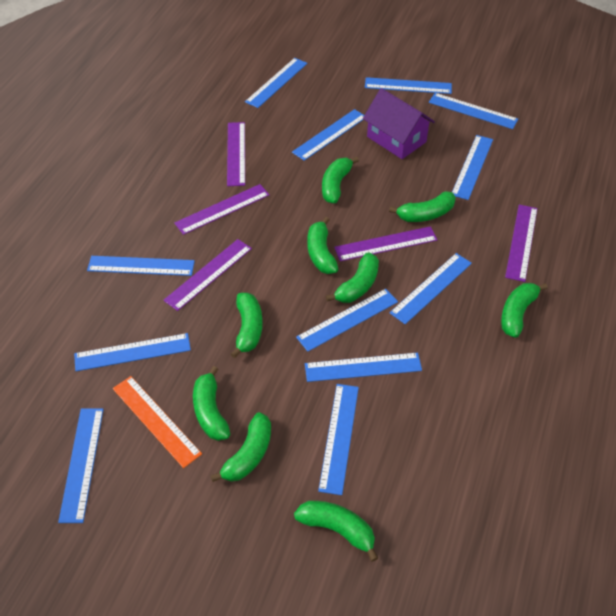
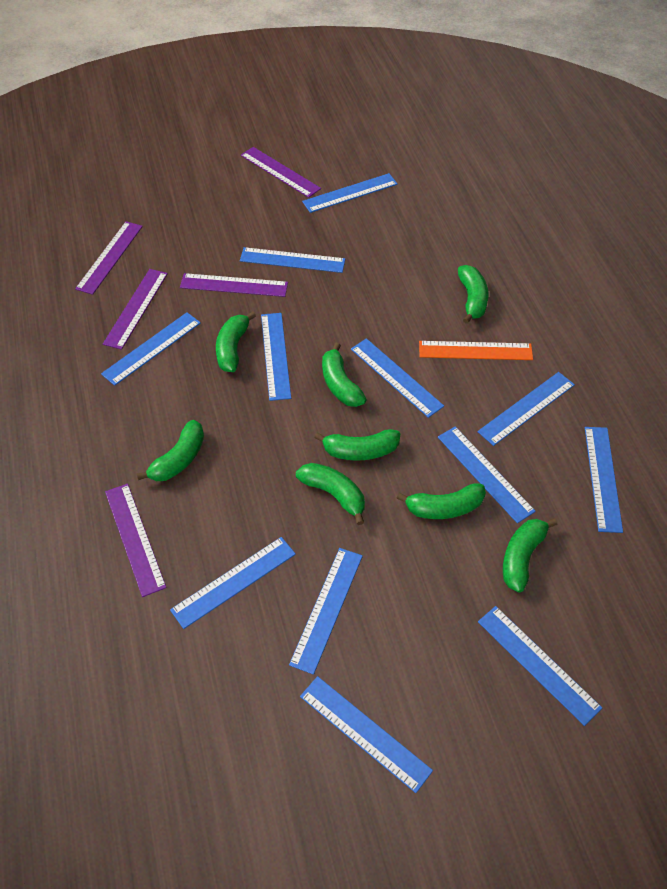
green banana: [193,366,230,441] [210,412,271,482] [231,293,263,358] [294,501,378,562] [308,217,338,274] [322,156,359,203] [326,252,379,303] [389,191,456,222] [501,283,548,338] = 9 -> [137,420,204,481] [216,311,256,372] [296,463,365,525] [314,429,400,461] [322,343,367,407] [396,483,486,519] [458,265,489,324] [503,518,558,593] = 8
purple house: [363,88,435,159] = 1 -> none = 0

